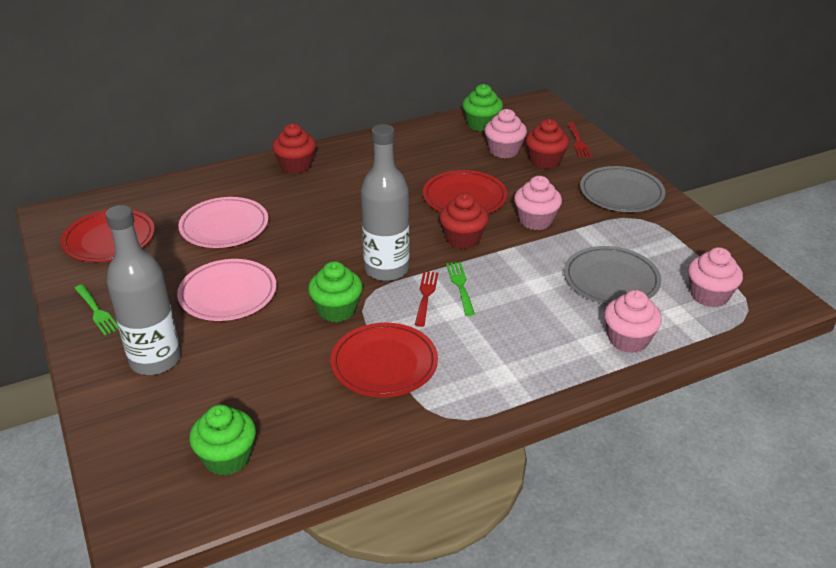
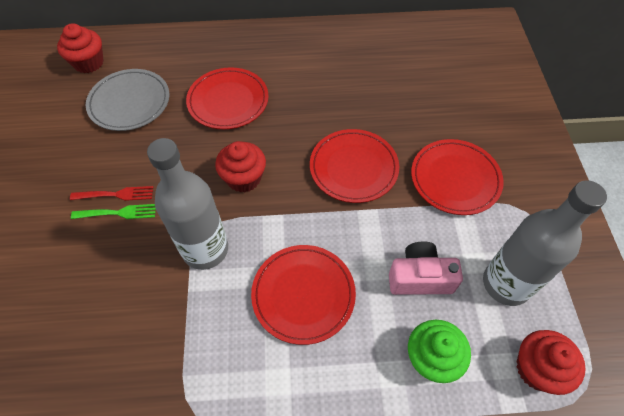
green cupcake: [189,405,256,476] [308,261,363,322] [463,84,503,132] = 3 -> [408,320,471,383] = 1
green fork: [74,284,119,336] [446,262,475,316] = 2 -> [71,204,156,219] = 1
grey plate: [564,246,661,305] [580,166,665,212] = 2 -> [86,69,169,131] = 1
pink camera: none = 0 -> [389,241,463,295] = 1
pink cupcake: [485,109,527,158] [514,176,562,230] [604,290,662,353] [688,247,743,307] = 4 -> none = 0
pink plate: [177,259,276,321] [178,197,268,248] = 2 -> none = 0
red fork: [415,271,438,327] [567,122,592,158] = 2 -> [70,186,153,201] = 1
red plate: [61,210,155,262] [331,323,438,397] [423,170,507,213] = 3 -> [186,67,268,129] [251,245,356,345] [310,129,399,203] [411,139,504,215] = 4

